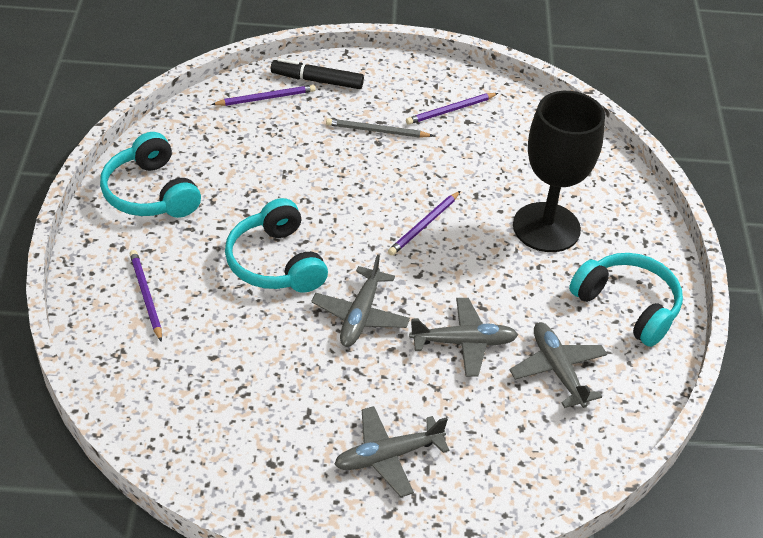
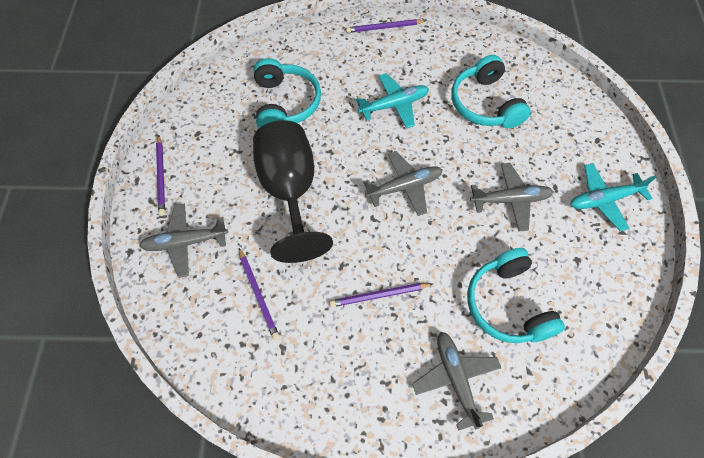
black marker: [271,58,364,89] = 1 -> none = 0
grey pencil: [326,118,433,138] = 1 -> none = 0
turquoise plane: none = 0 -> [356,73,429,128] [570,163,656,231] = 2

